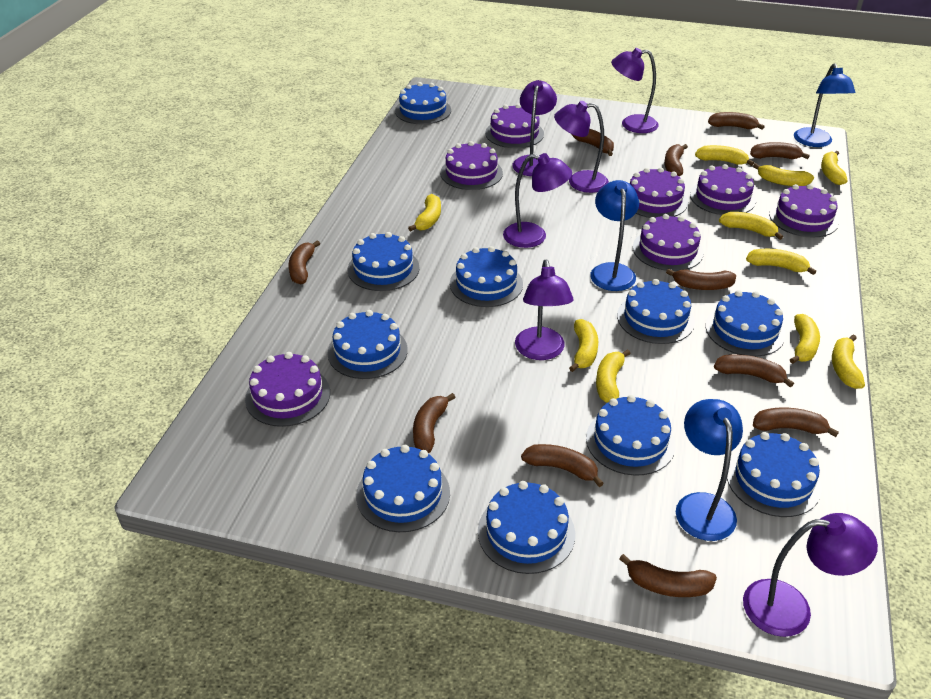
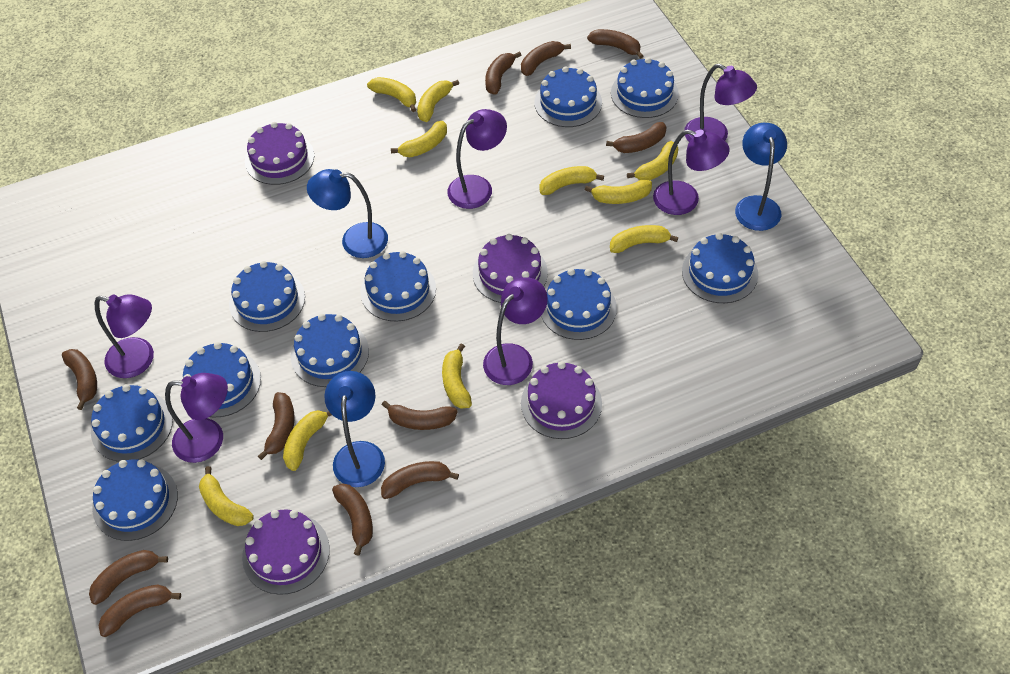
purple cake: [245,352,330,427] [440,141,503,190] [485,104,544,148] [630,167,688,218] [633,214,704,271] [690,164,756,215] [769,184,839,238] = 7 -> [242,509,330,595] [245,122,314,185] [473,234,548,303] [521,361,602,439] = 4

